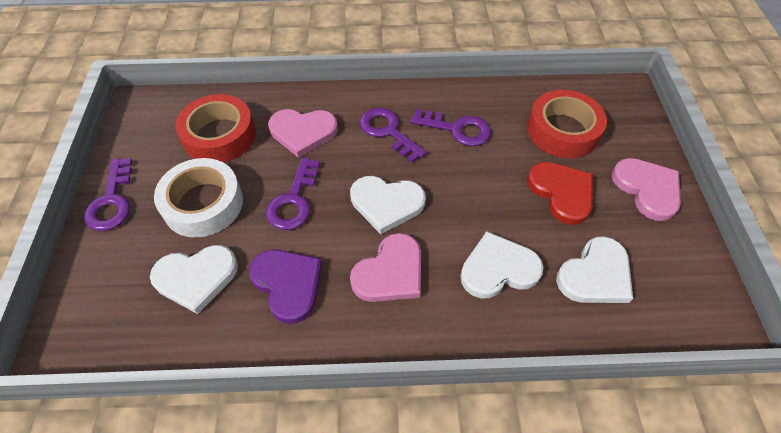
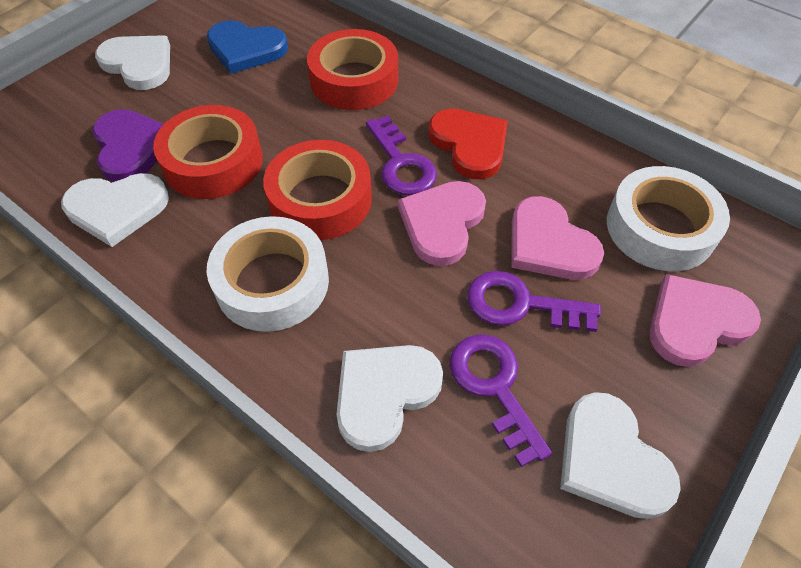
blue heart: none = 0 -> [207,20,288,74] = 1
purple key: [84,158,132,231] [266,158,320,230] [360,107,427,163] [410,109,491,146] = 4 -> [366,116,437,195] [449,335,552,467] [467,271,601,332] = 3
red tape: [176,94,256,163] [527,90,607,158] = 2 -> [153,105,263,199] [263,140,372,240] [307,29,398,110] = 3
white tape: [154,158,243,238] = 1 -> [207,216,329,332] [607,166,730,271] = 2

